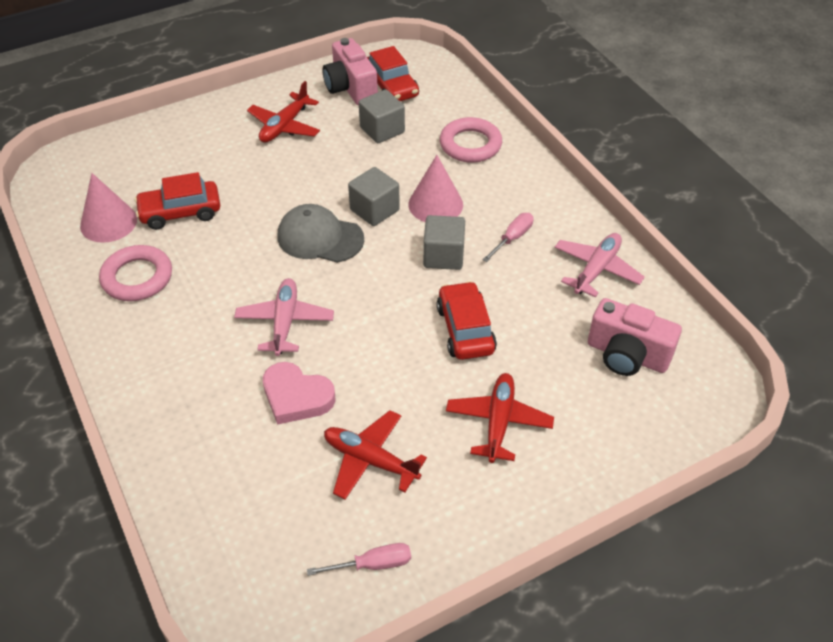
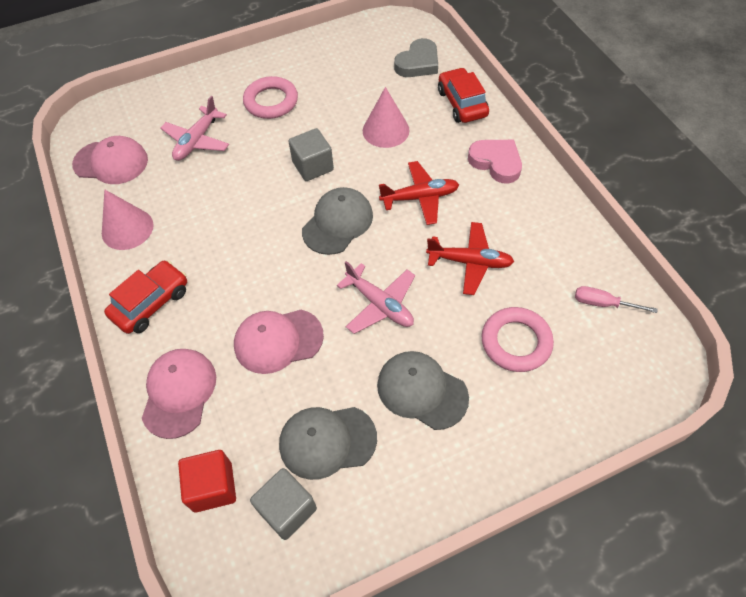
grey cap: [277,204,364,263] = 1 -> [279,407,377,480] [302,187,373,255] [377,351,469,430] = 3
grey cube: [348,167,400,226] [359,90,405,143] [423,215,465,270] = 3 -> [250,468,317,540] [288,128,334,181] = 2
grey heart: none = 0 -> [394,38,438,77] = 1
pink camera: [323,38,378,105] [588,298,682,376] = 2 -> none = 0
pink cap: none = 0 -> [72,136,148,184] [142,349,216,439] [234,310,324,374] = 3
pink screwdriver: [307,543,411,576] [482,213,534,262] = 2 -> [575,286,658,313] = 1
red car: [134,172,220,230] [367,46,419,101] [437,281,497,360] = 3 -> [104,260,187,334] [438,67,489,123] = 2
red cube: none = 0 -> [178,450,236,513] = 1
red plane: [247,81,320,143] [324,410,427,499] [446,373,554,463] = 3 -> [379,161,459,225] [426,222,514,295] = 2

